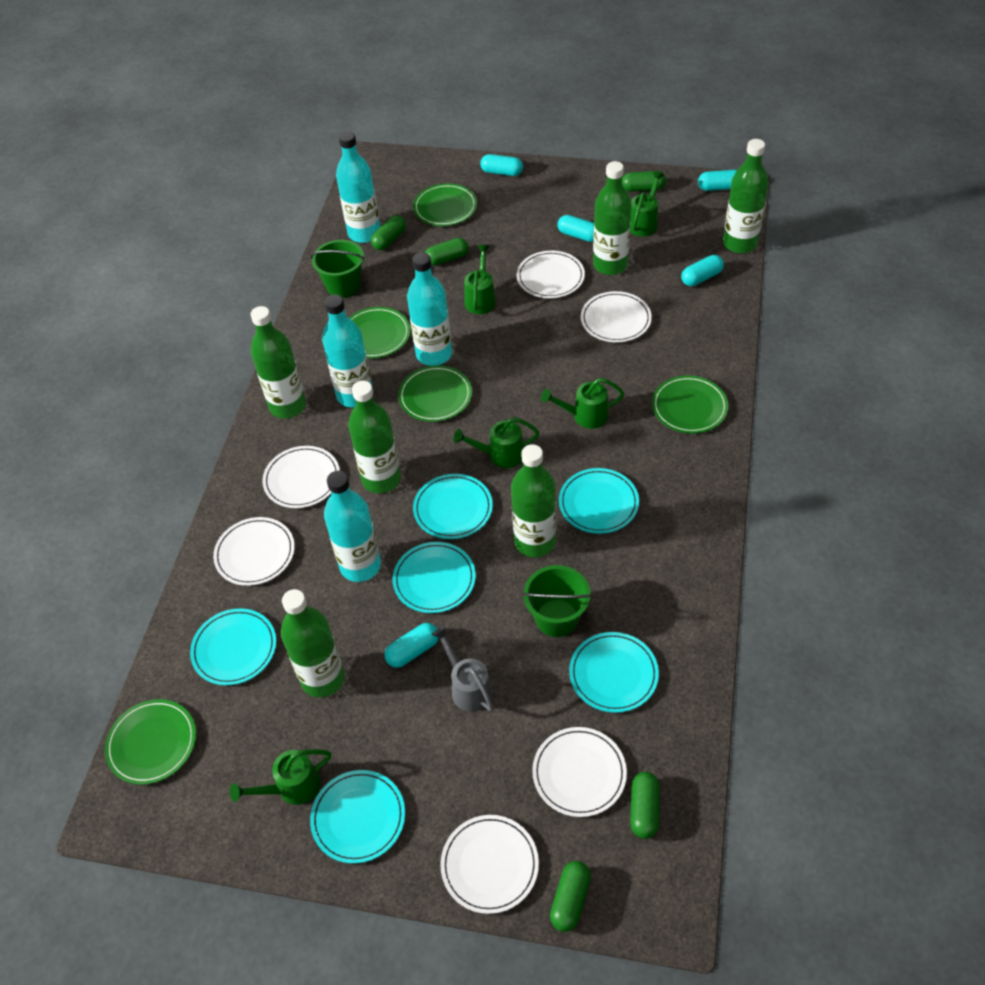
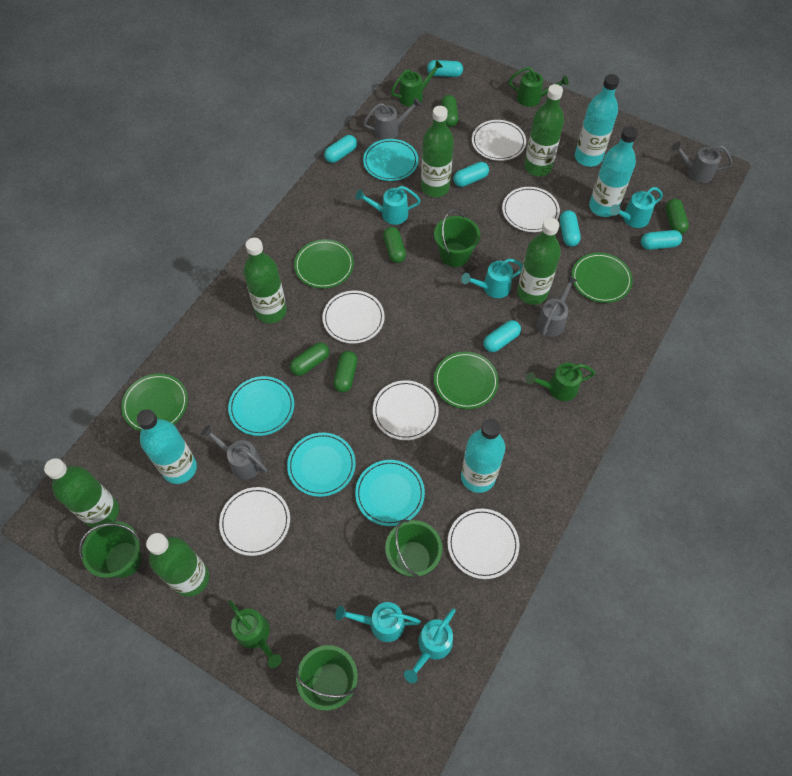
green bucket: [310,240,365,298] [522,565,592,637] = 2 -> [79,521,142,578] [296,645,358,711] [385,520,442,578] [434,210,480,267] = 4
green plate: [105,699,196,785] [349,307,410,358] [398,365,472,422] [413,183,477,226] [652,375,728,434] = 5 -> [121,373,188,432] [294,239,354,289] [434,352,499,409] [572,253,633,303] = 4
green watering can: [230,749,331,805] [453,417,539,468] [464,245,496,314] [541,378,624,429] [630,171,664,237] = 5 -> [228,600,282,668] [391,60,443,107] [508,67,569,107] [526,363,595,401] = 4
grey watering can: [431,626,494,712] = 1 -> [201,425,267,479] [363,97,421,140] [536,276,577,337] [671,142,733,183] = 4
turquoise capsule: [384,623,439,668] [480,154,523,176] [558,215,594,242] [681,255,724,286] [698,170,737,191] = 5 -> [324,135,357,163] [427,60,463,77] [453,162,489,187] [483,320,521,352] [560,210,581,247] [641,230,682,250] = 6
turquoise plate: [190,608,276,685] [310,770,405,864] [393,542,476,613] [413,474,493,539] [559,468,639,534] [569,632,659,713] = 6 -> [228,376,294,436] [287,433,356,497] [355,460,425,526] [363,139,418,181] = 4
turquoise watering can: none = 0 -> [335,602,421,642] [356,186,421,225] [404,608,456,683] [461,259,523,298] [610,187,663,228] = 5

